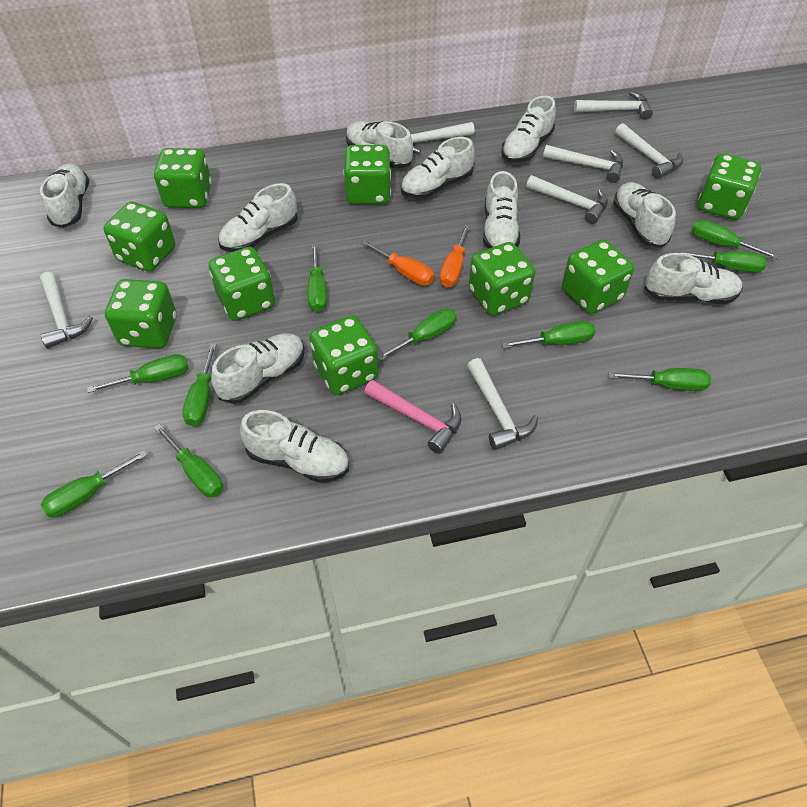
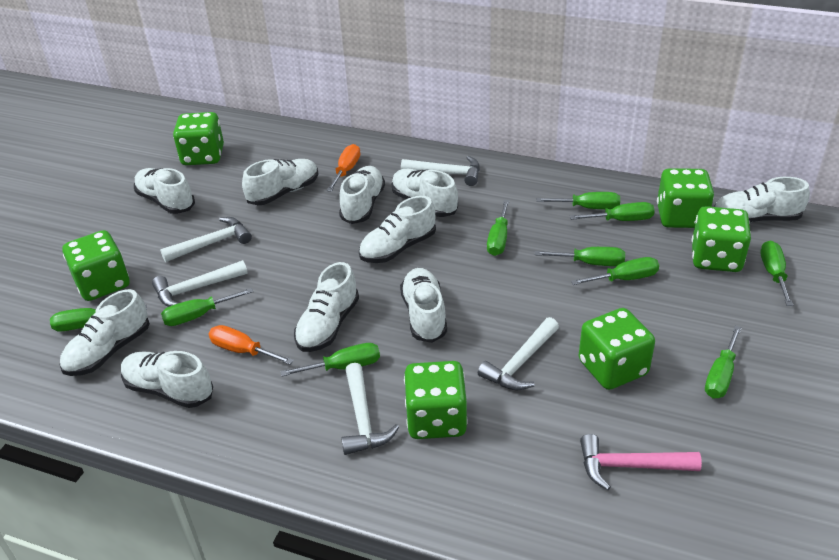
green dice: [104,202,175,272] [105,279,177,349] [154,148,212,208] [209,247,275,321] [310,315,379,395] [343,145,391,205] [469,242,535,316] [562,240,634,314] [698,153,761,220] = 9 -> [62,230,130,301] [173,112,224,165] [404,361,468,439] [579,308,655,390] [657,168,714,228] [692,206,751,272] = 6
white hammer: [40,272,93,349] [401,122,475,154] [467,358,538,450] [526,175,608,224] [543,145,623,183] [574,91,653,120] [615,123,683,179] = 7 -> [152,260,248,307] [160,217,252,262] [341,363,399,455] [401,156,480,186] [478,317,559,390] = 5

